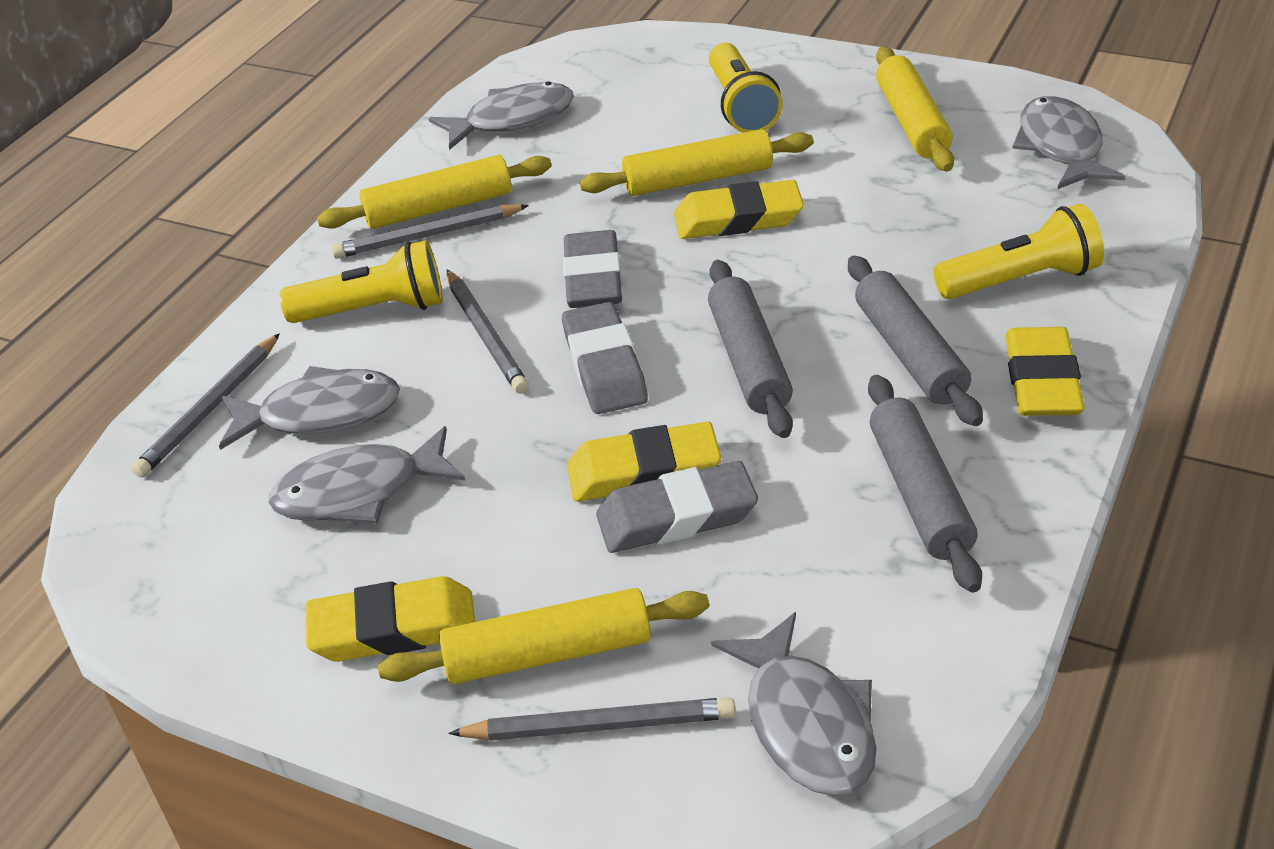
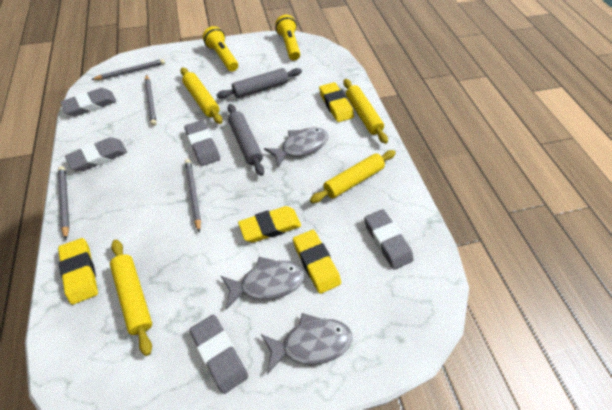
grey eraser: [562,302,648,414] [563,230,622,308] [596,461,758,553] = 3 -> [60,88,117,116] [65,137,127,171] [184,120,220,166] [190,314,248,394] [364,209,413,270] = 5
grey fish: [219,366,400,450] [268,426,466,524] [429,81,574,150] [711,612,876,796] [1012,96,1126,189] = 5 -> [221,257,305,309] [261,313,352,374] [264,128,328,168] = 3
grey rolling pin: [708,260,793,438] [848,256,983,426] [868,375,982,593] = 3 -> [217,68,302,99] [228,104,264,176] = 2
yellow flashlight: [279,240,443,323] [709,43,783,133] [933,204,1104,299] = 3 -> [203,26,238,72] [275,15,300,61] = 2

